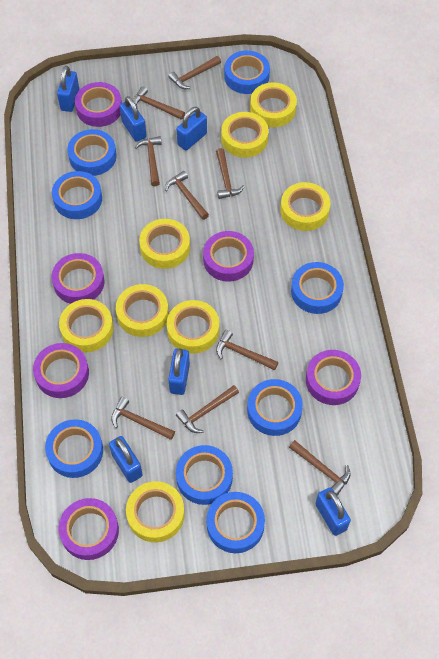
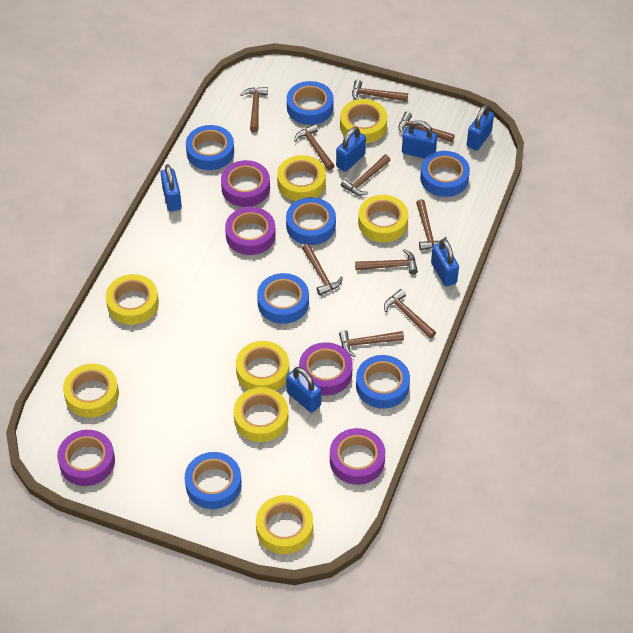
blue tape: [45,419,103,478] [52,171,102,219] [67,129,117,176] [176,445,233,505] [206,492,265,553] [225,51,270,94] [247,379,303,436] [291,262,344,314] = 8 -> [185,452,242,509] [186,125,234,170] [257,273,309,324] [286,197,336,245] [287,81,334,125] [356,355,410,409] [420,151,470,197] = 7
brown hammer: [111,397,175,440] [133,86,185,120] [134,136,162,187] [165,171,209,220] [168,56,221,89] [176,385,239,433] [216,148,245,199] [216,330,278,371] [289,440,351,496] = 9 -> [241,87,268,132] [294,124,335,170] [302,244,343,296] [339,330,404,357] [341,155,390,196] [352,80,408,102] [355,249,418,275] [384,289,436,339] [398,112,455,143] [416,199,447,251] = 10
purple tape: [33,343,89,398] [51,253,105,304] [59,498,119,560] [75,82,122,127] [203,231,254,282] [306,350,361,405] = 6 -> [57,430,115,486] [221,160,270,207] [225,207,276,255] [299,342,353,395] [330,428,385,485] = 5

